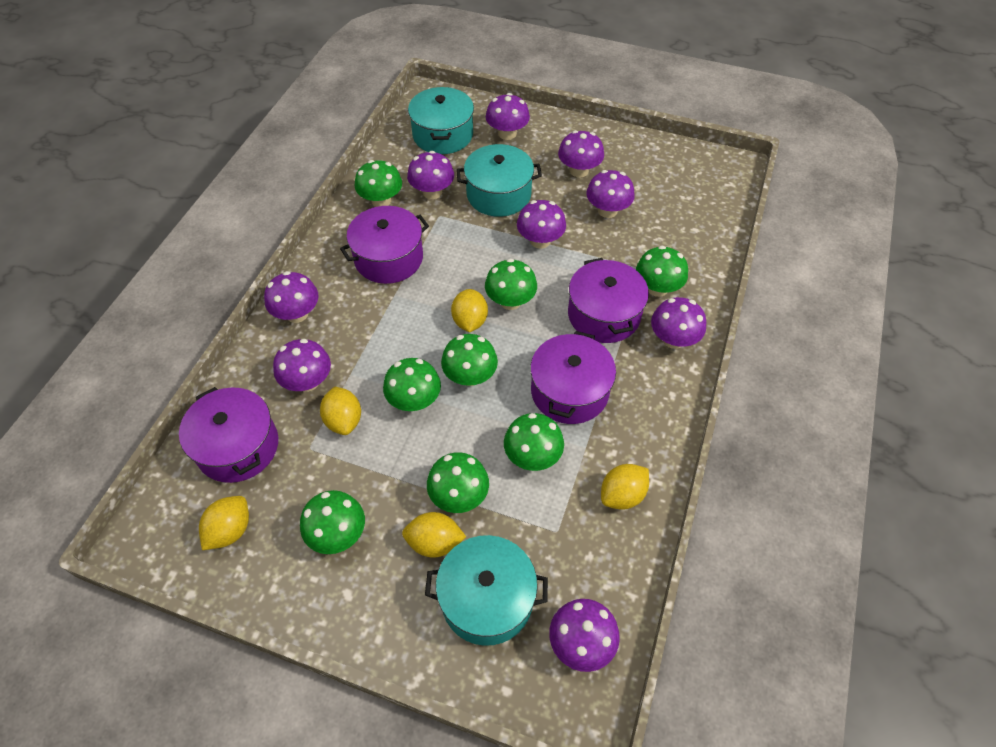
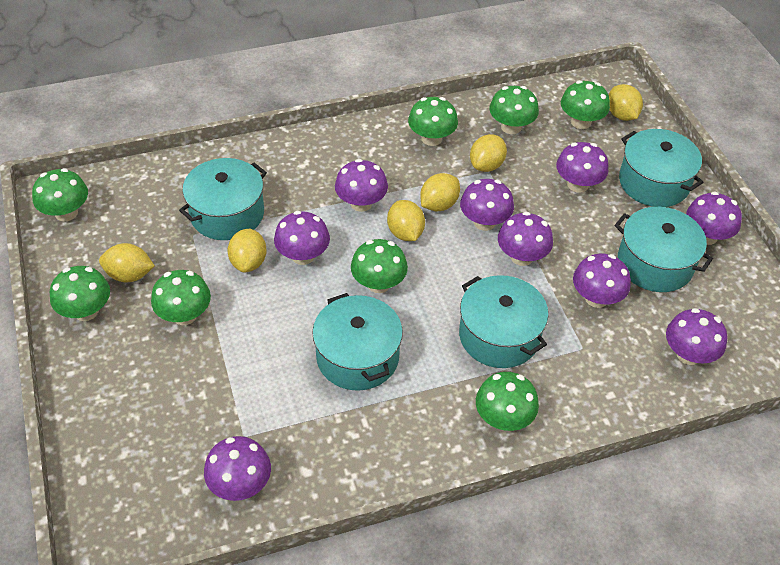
purple pot: [179,387,278,483] [340,206,429,284] [530,331,616,424] [568,258,649,343] = 4 -> none = 0
turquoise pot: [408,87,474,154] [425,535,548,646] [456,144,542,217] = 3 -> [179,158,267,240] [312,293,403,391] [459,275,548,368] [615,207,713,292] [619,129,703,207] = 5
yellow lemon: [199,496,249,550] [320,386,361,435] [402,512,466,558] [451,289,488,332] [601,464,649,510] = 5 -> [99,243,155,282] [227,229,267,273] [387,200,425,241] [420,173,460,211] [470,134,507,172] [609,84,643,121] = 6

